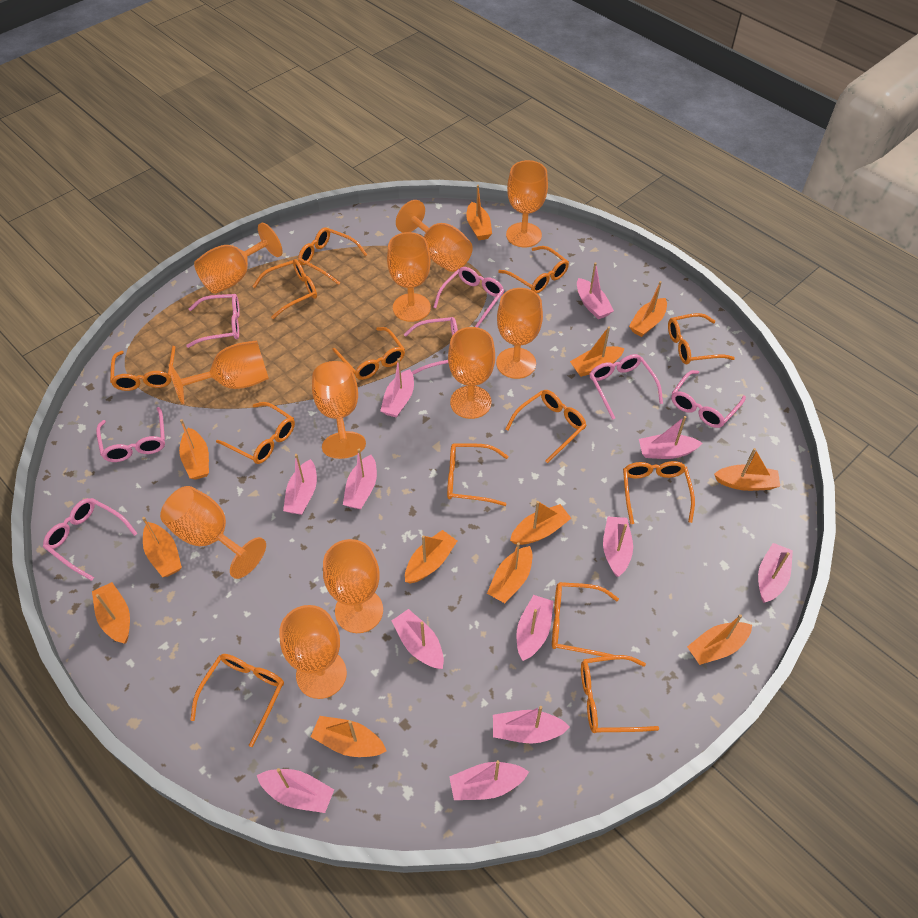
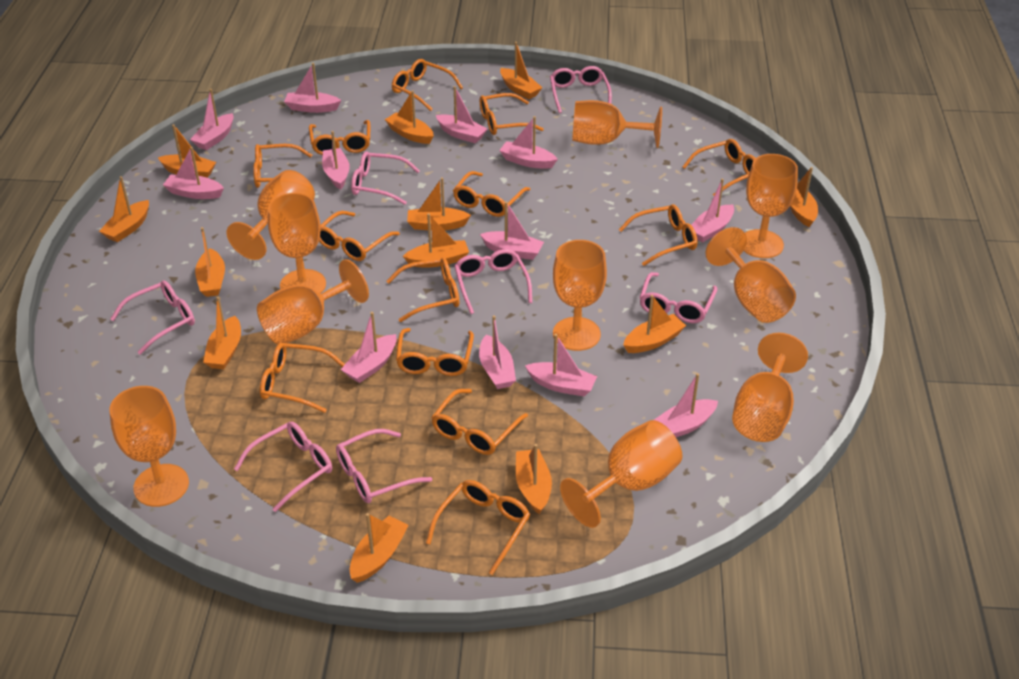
orange goblet: [160,486,266,579] [169,340,269,404] [194,223,282,294] [279,605,347,699] [312,361,366,459] [323,539,383,633] [387,232,431,322] [396,200,473,272] [448,327,495,419] [496,288,543,379] [506,160,548,247] = 11 -> [109,386,189,507] [227,170,315,260] [257,259,369,345] [268,193,326,294] [553,240,607,351] [560,420,682,528] [572,100,662,148] [705,227,796,323] [732,333,808,442] [744,154,798,258] = 10

